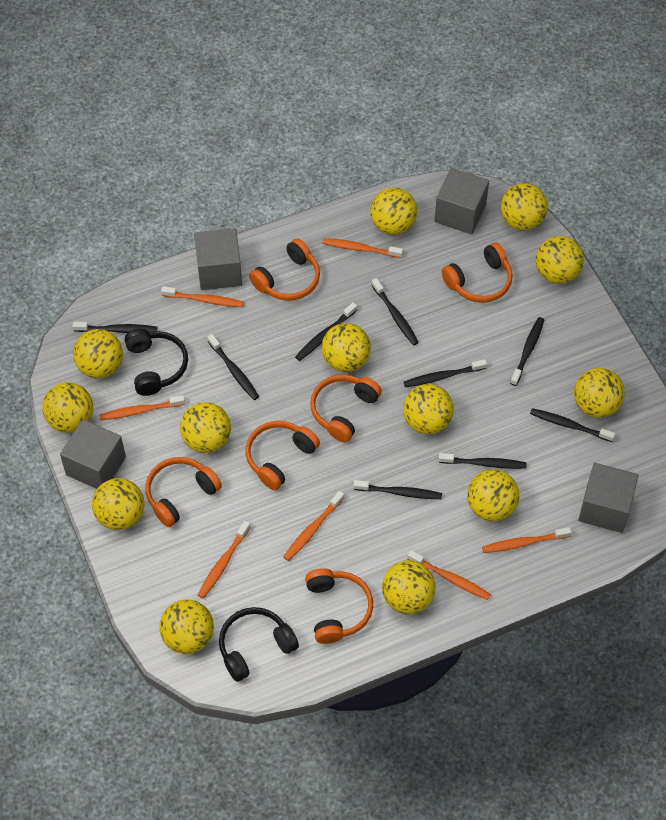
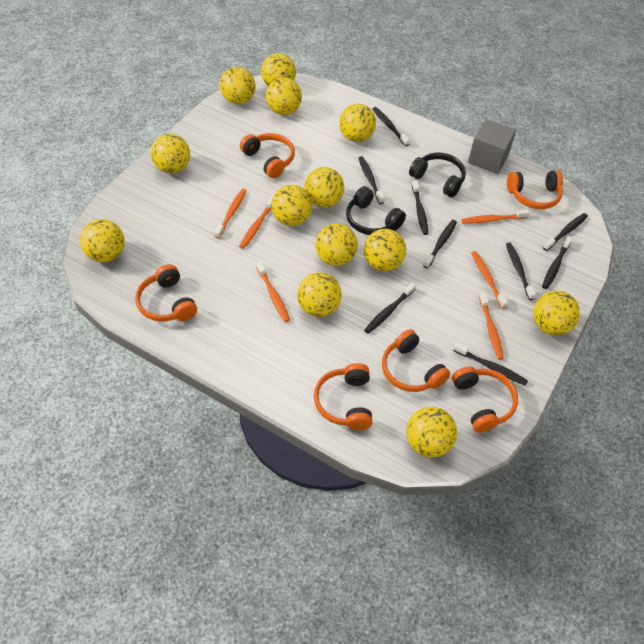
grey cube: [60,419,126,489] [194,228,242,290] [434,168,489,234] [578,463,638,533] = 4 -> [468,119,516,174] = 1
orange toothbrush: [99,395,185,421] [161,286,244,307] [198,521,251,599] [283,491,344,561] [322,238,403,258] [407,550,491,600] [482,527,571,553] = 7 -> [214,189,247,238] [239,196,273,249] [256,262,290,322] [461,209,530,224] [471,251,508,308] [479,293,504,360] = 6

